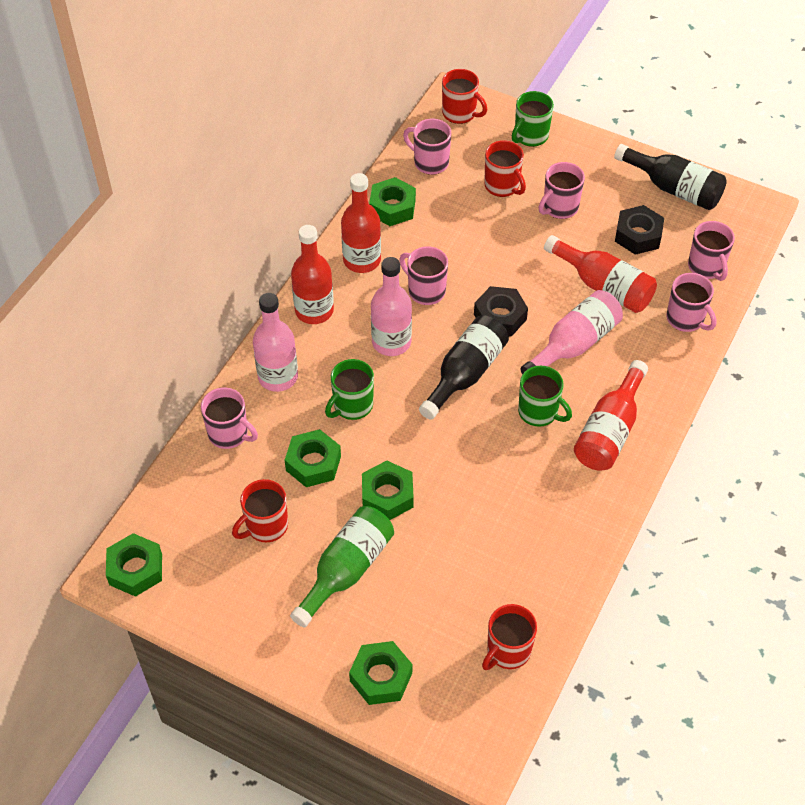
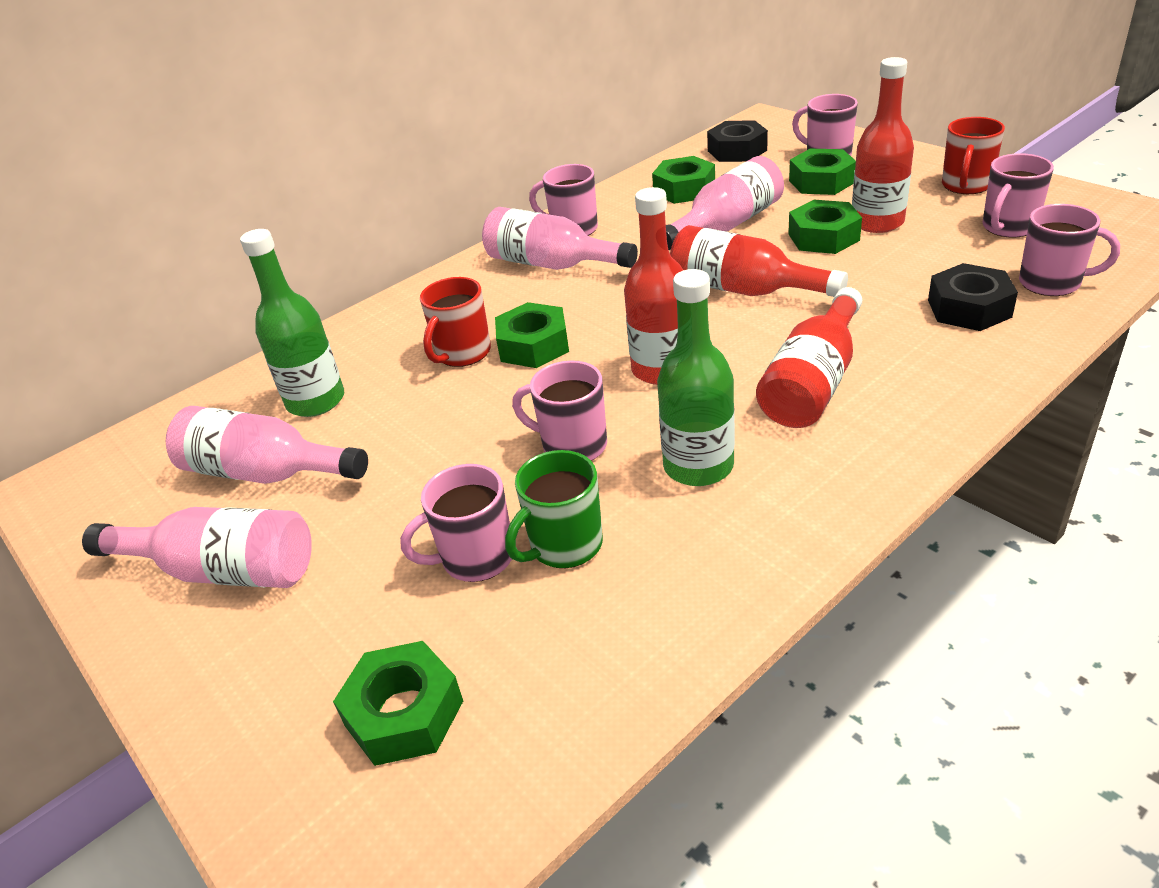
black bottle: [419,315,509,420] [614,144,727,210] = 2 -> none = 0
green bottle: [290,506,394,628] = 1 -> [240,229,344,417] [657,269,735,486] = 2
green mug: [325,359,374,420] [512,91,554,147] [518,366,572,427] = 3 -> [505,450,603,568] = 1
pink bottle: [253,293,298,392] [371,257,412,356] [521,290,623,375] = 3 -> [82,507,312,588] [166,406,368,484] [482,207,638,270] [666,156,784,250] = 4
red mug: [232,479,288,542] [442,69,487,124] [482,604,537,670] [484,140,526,197] = 4 -> [420,277,491,367] [942,117,1005,194] = 2

